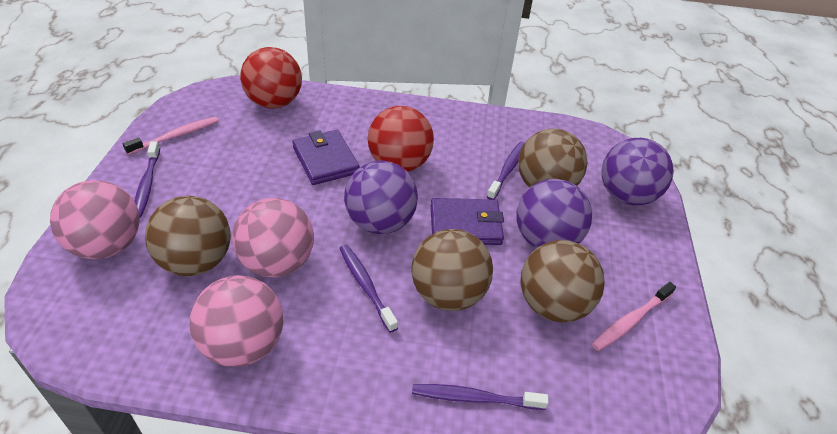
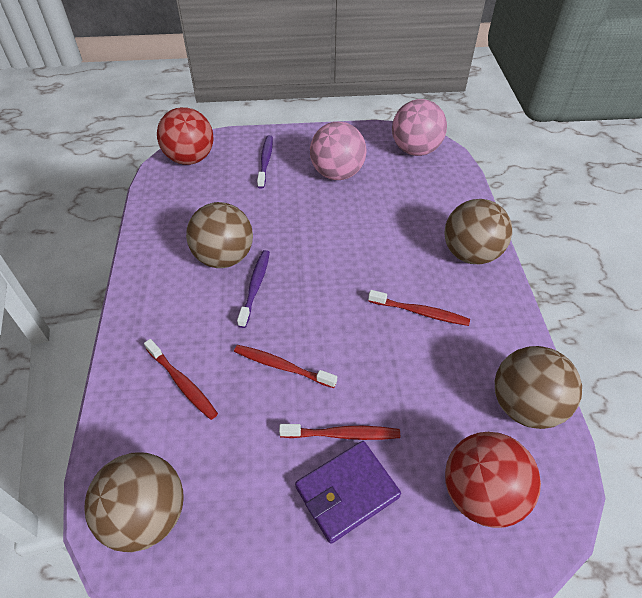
pink ball: [50,180,140,259] [189,275,283,367] [232,198,314,278] = 3 -> [310,122,367,180] [392,99,447,156] = 2
pink toothbrush: [123,117,219,155] [592,282,676,351] = 2 -> none = 0
purple ball: [344,161,418,234] [516,179,592,248] [602,138,674,205] = 3 -> none = 0
purple toothbrush: [134,141,160,218] [339,245,398,333] [412,384,549,410] [487,142,525,199] = 4 -> [237,250,270,328] [257,135,273,188] = 2
purple wallet: [292,130,360,185] [431,198,504,245] = 2 -> [295,441,401,544] = 1
red toothbrush: none = 0 -> [144,339,218,420] [234,345,337,388] [279,424,400,440] [368,290,470,326] = 4

